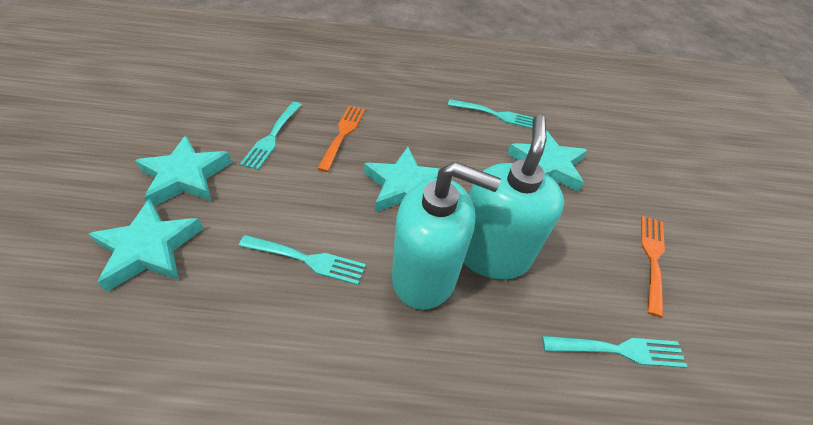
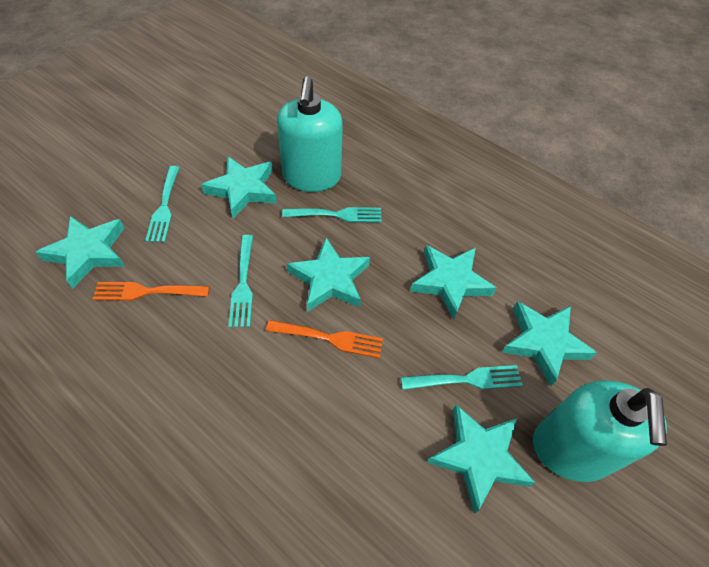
turquoise star: [89,199,204,292] [135,136,232,206] [364,147,440,212] [508,130,587,192] = 4 -> [36,216,125,289] [201,156,277,218] [287,238,370,312] [410,245,497,320] [427,405,535,514] [501,301,597,386] = 6

